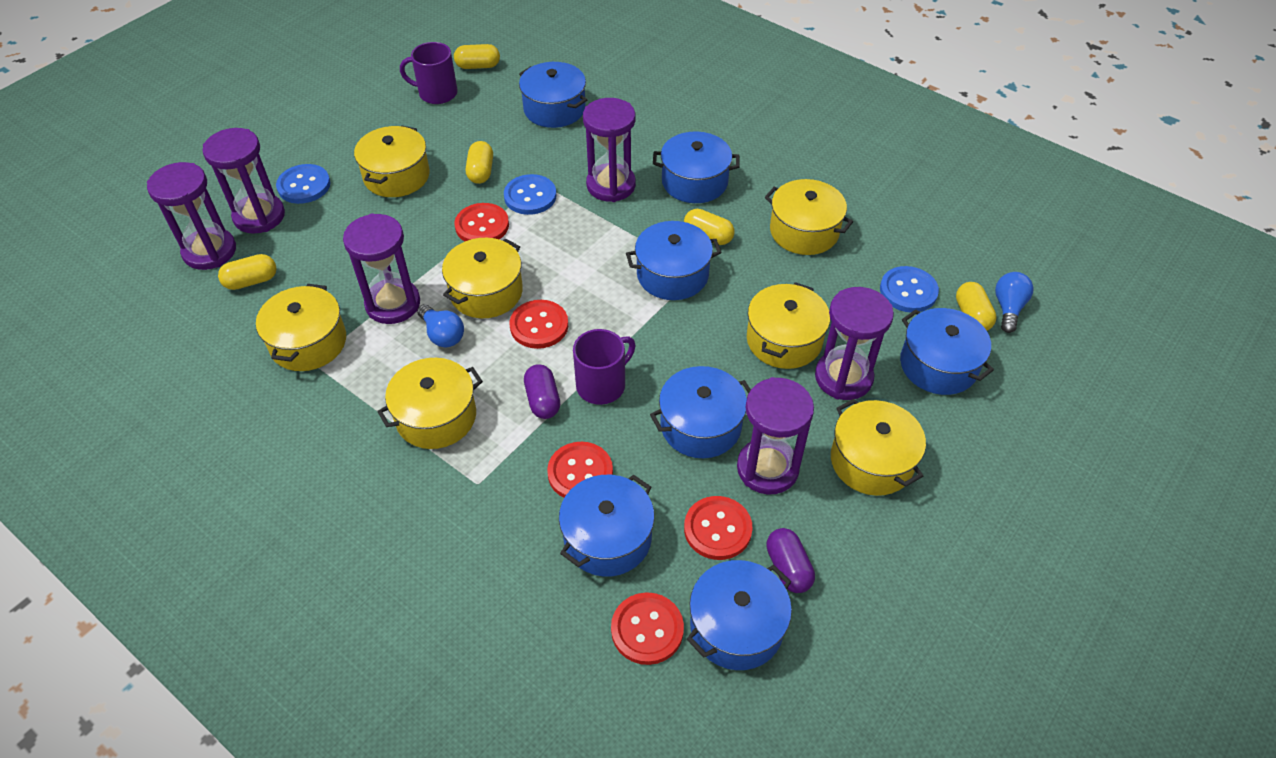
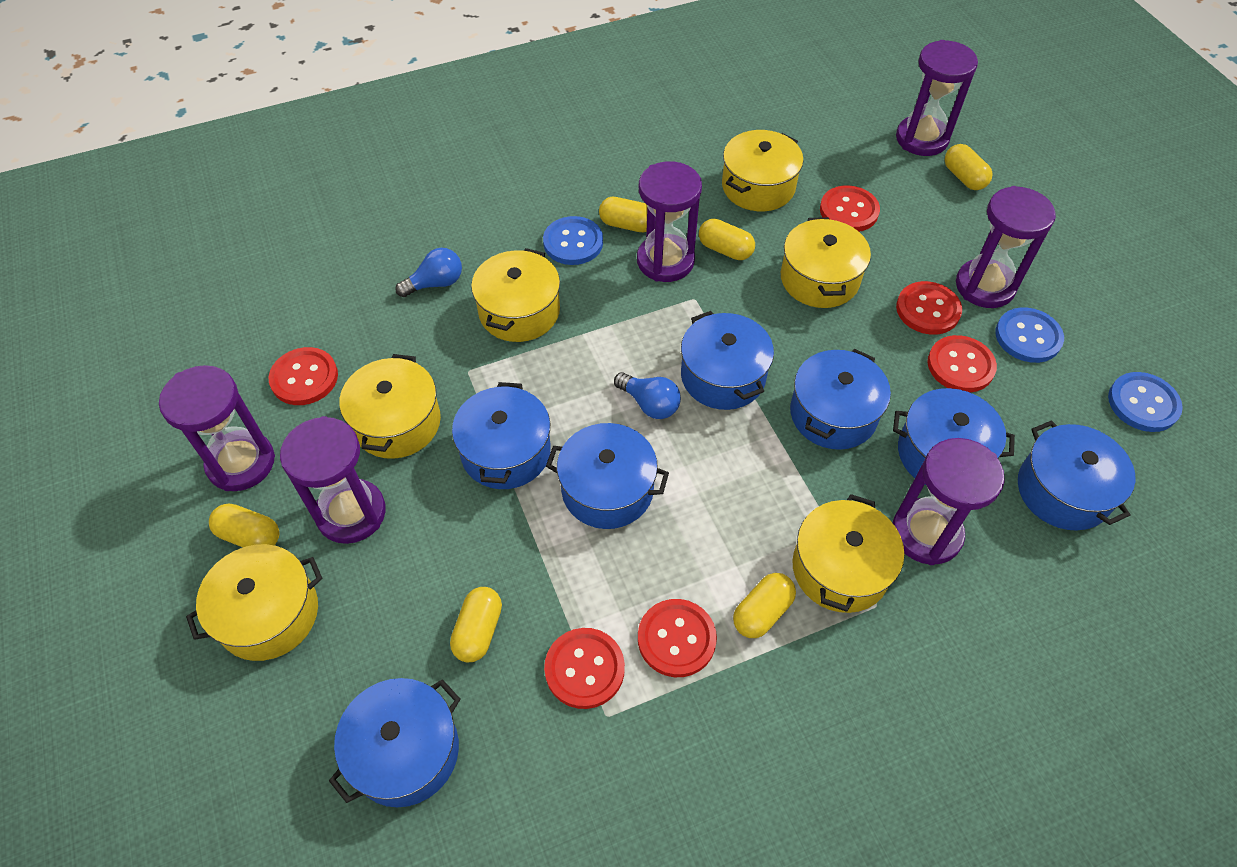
purple capsule: [524,364,560,419] [766,528,815,593] = 2 -> none = 0
purple mug: [400,42,458,104] [573,329,636,405] = 2 -> none = 0
red button: [454,203,509,242] [510,300,568,349] [547,442,613,498] [611,592,684,665] [684,496,753,560] = 5 -> [269,347,338,405] [544,628,625,709] [638,599,717,677] [820,185,880,232] [896,281,962,335] [927,335,997,393] = 6
yellow capsule: [218,254,277,290] [454,44,500,69] [466,141,493,184] [684,209,734,245] [956,282,997,330] = 5 -> [209,504,280,547] [450,587,502,662] [599,197,647,232] [699,219,755,260] [733,573,796,638] [945,144,993,190] = 6
yellow pot: [256,284,346,371] [354,125,430,197] [377,358,483,449] [442,238,523,318] [747,282,830,369] [765,179,853,255] [831,399,926,496] = 7 -> [186,544,323,661] [339,354,441,459] [471,248,560,342] [722,130,803,211] [781,217,871,308] [792,494,904,613] = 6

